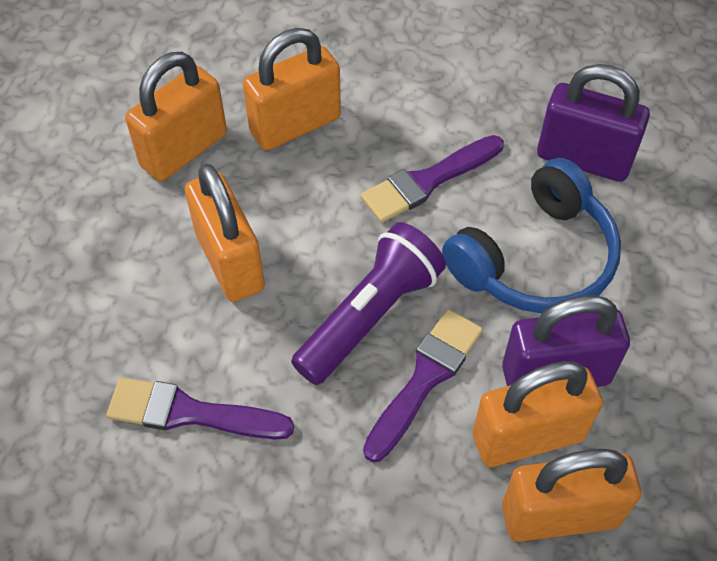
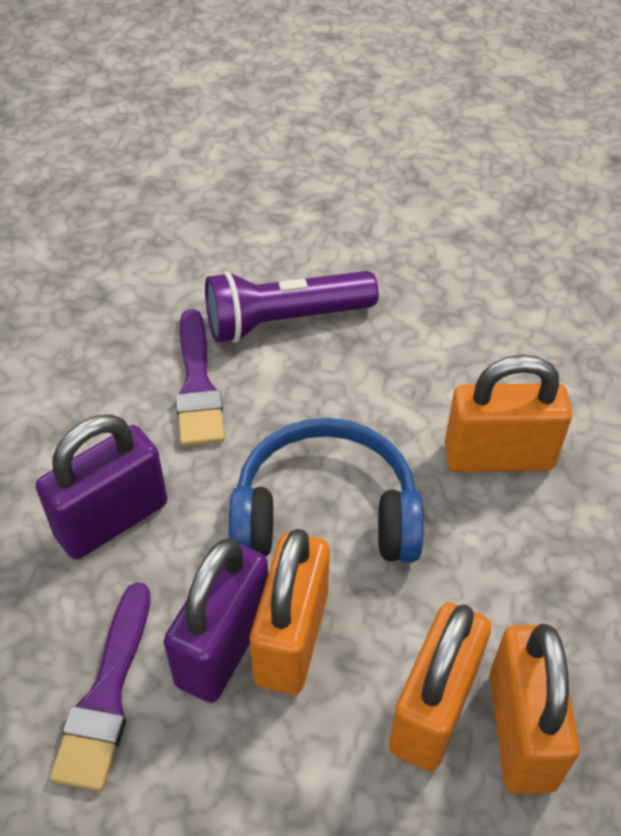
orange padlock: [125,52,227,181] [185,164,265,302] [243,28,341,150] [473,361,603,467] [502,449,641,542] = 5 -> [250,529,330,695] [389,602,491,771] [445,355,572,472] [490,624,580,794] = 4
purple brush: [107,377,294,439] [361,135,504,223] [363,309,483,462] = 3 -> [50,582,151,792] [176,309,225,446] = 2

